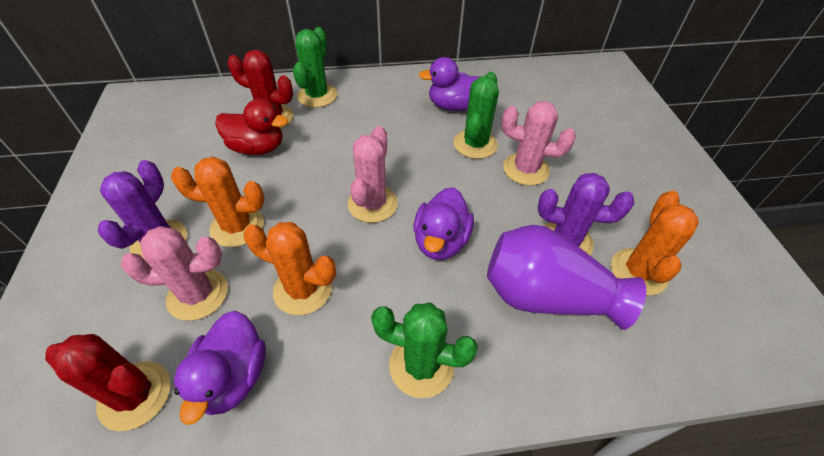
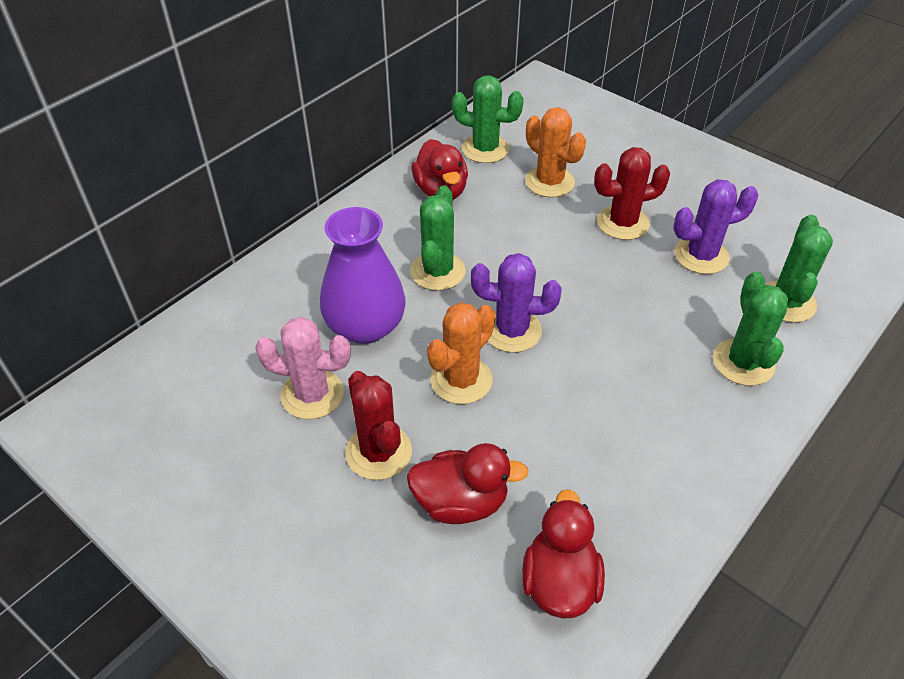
green cactus: [293,27,337,108] [371,303,478,398] [454,72,499,159] = 3 -> [410,185,466,291] [452,75,524,163] [713,271,788,386] [765,215,833,323] = 4
orange cactus: [171,156,265,247] [243,222,336,315] [611,191,699,296] = 3 -> [427,302,495,404] [525,107,586,197] = 2
pink cactus: [121,226,228,321] [348,126,398,223] [502,101,576,186] = 3 -> [255,317,351,419] = 1
purple duck: [174,311,266,425] [413,187,474,260] [419,57,480,111] = 3 -> none = 0
red duck: [215,99,288,155] = 1 -> [406,443,529,524] [412,139,468,200] [522,489,605,619] = 3

